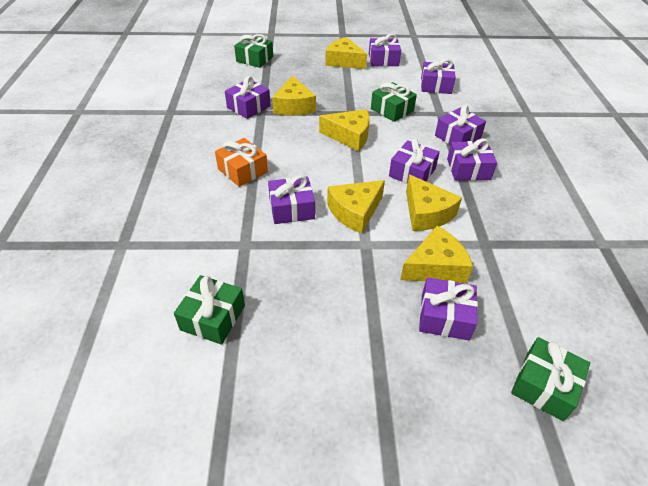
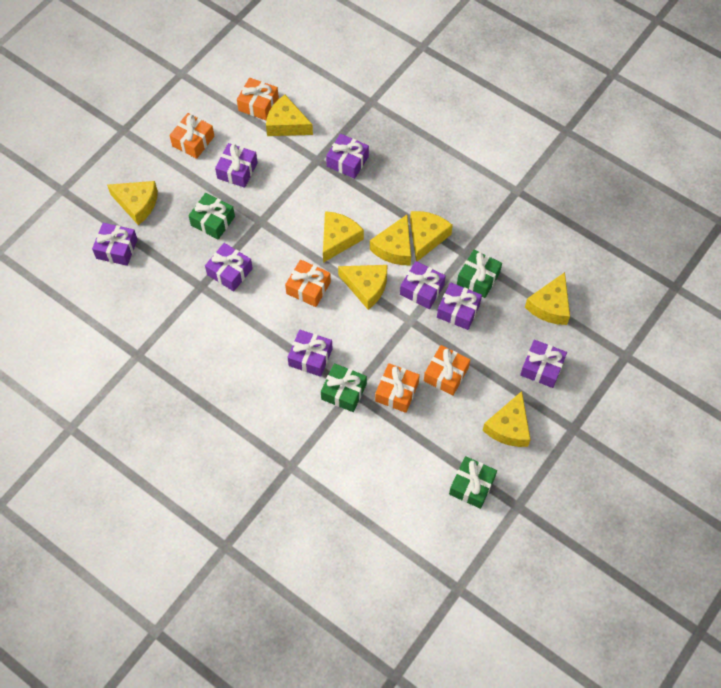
orange gift: [215,138,268,187] = 1 -> [170,113,214,159] [237,78,279,120] [285,260,331,307] [375,363,420,413] [424,345,470,396] = 5
yellow cheese: [272,75,316,116] [319,109,370,151] [325,37,367,69] [327,180,385,234] [400,226,473,283] [406,174,462,231] = 6 -> [107,181,158,225] [266,95,313,136] [323,211,364,263] [338,265,388,310] [370,215,411,265] [410,211,453,261] [482,391,531,447] [525,272,570,325] = 8

